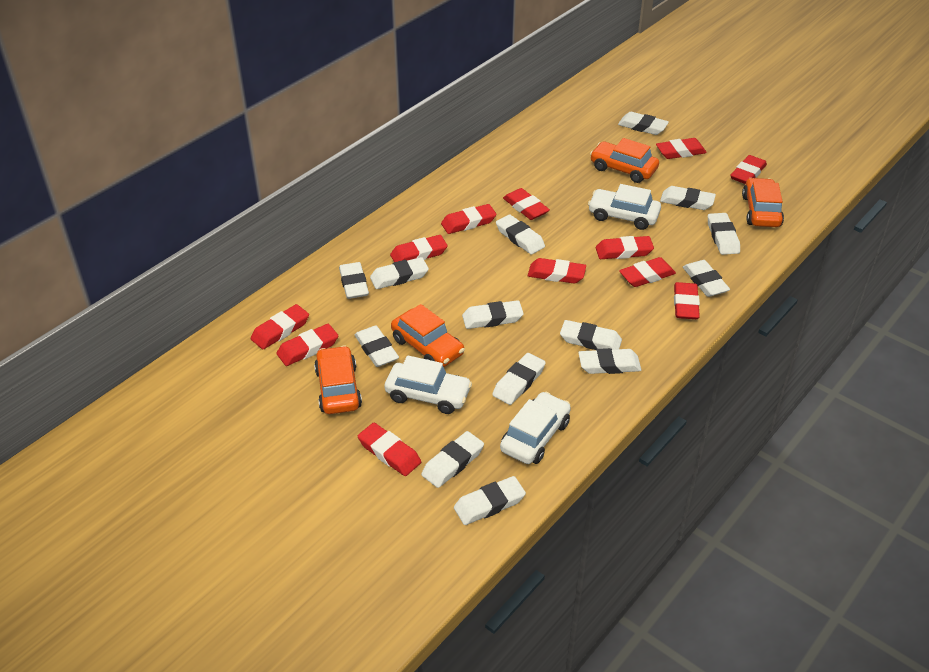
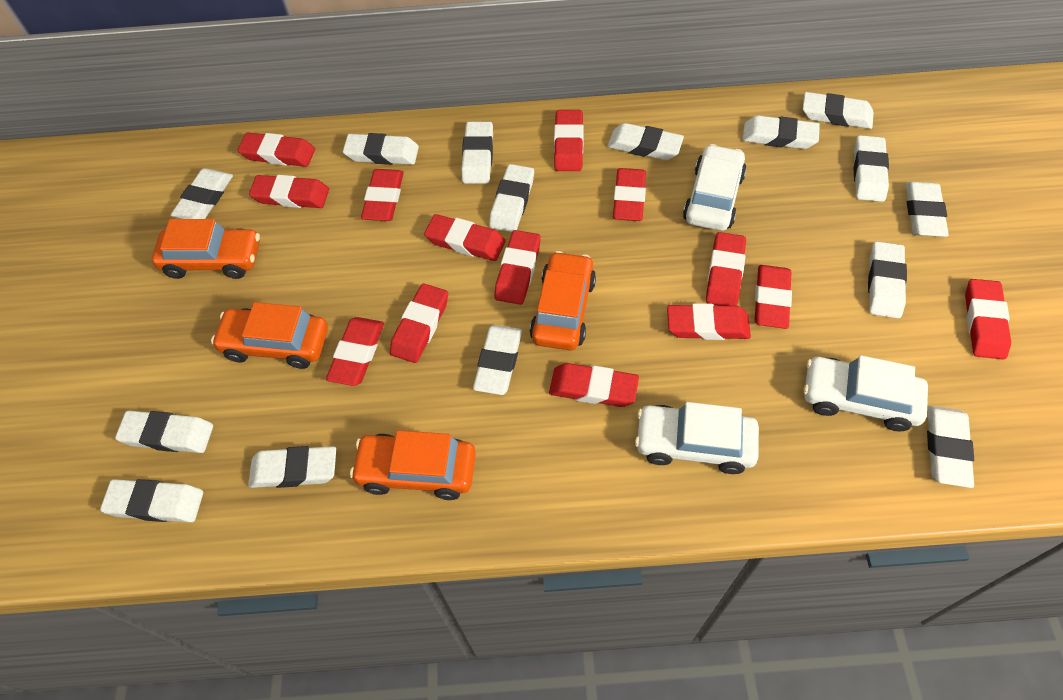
red eraser: [251,304,309,349] [276,324,338,366] [358,423,421,476] [390,235,448,262] [441,204,497,234] [503,188,550,220] [528,258,586,283] [596,236,654,259] [619,257,676,287] [656,138,707,159] [674,282,700,319] [730,155,767,184] = 12 -> [238,133,315,167] [249,175,329,208] [326,317,384,386] [361,169,404,221] [390,283,448,363] [424,214,505,261] [494,230,541,305] [549,363,639,407] [554,110,584,171] [613,168,646,221] [667,303,751,340] [706,232,746,306] [755,265,792,329] [965,279,1011,360] = 14
white eraser: [339,262,369,299] [355,326,399,367] [370,257,429,289] [421,431,484,488] [454,476,526,525] [462,300,524,329] [492,353,546,405] [496,214,545,255] [560,320,622,350] [578,348,641,374] [618,112,669,135] [660,186,716,210] [683,260,730,297] [708,213,740,255] = 14 -> [100,479,203,522] [115,411,213,453] [171,168,233,219] [248,446,336,488] [343,133,419,165] [461,122,493,184] [473,325,522,395] [489,164,534,232] [607,123,684,160] [742,115,820,149] [803,92,874,129] [854,135,889,202] [868,241,907,318] [905,182,949,237] [927,406,974,488] = 15

